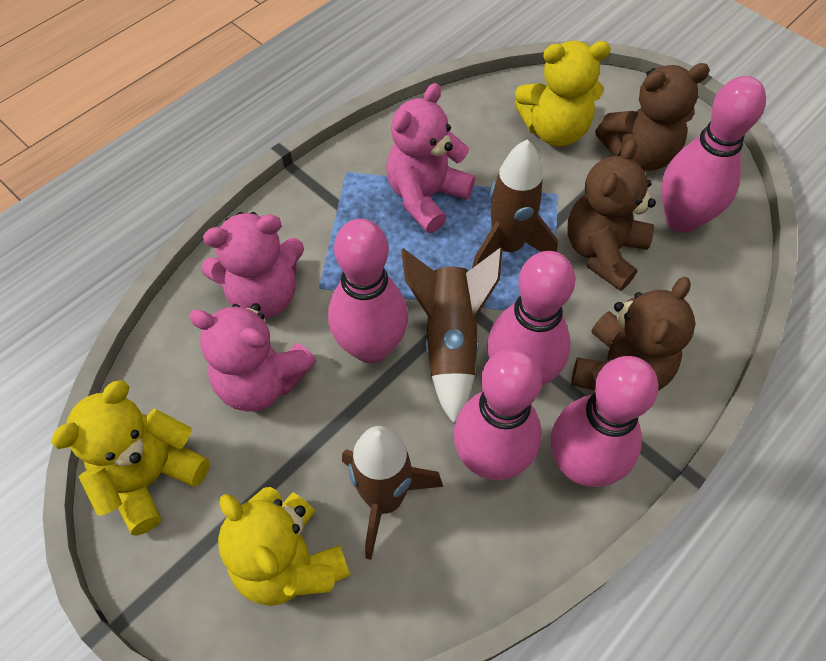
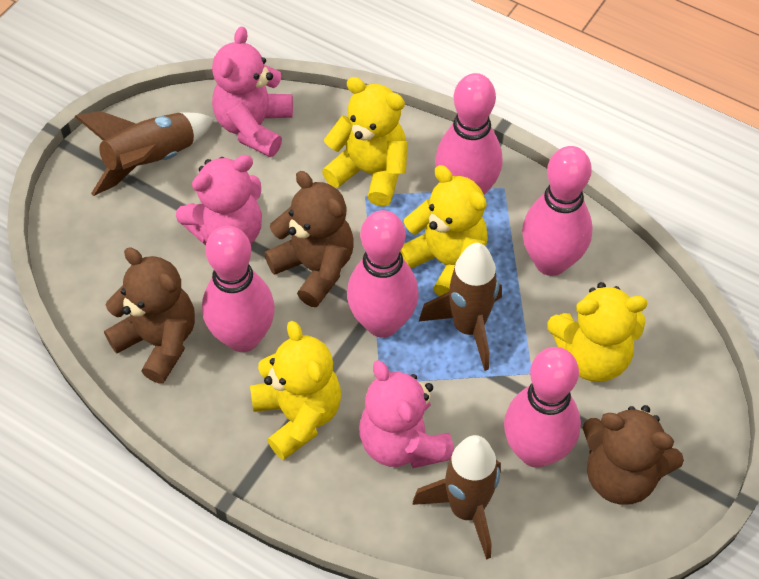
yellow teddy bear: [51,380,210,536] [218,487,350,606] [515,41,611,146] = 3 -> [250,321,341,460] [322,77,408,207] [400,165,488,296] [547,282,648,382] = 4

